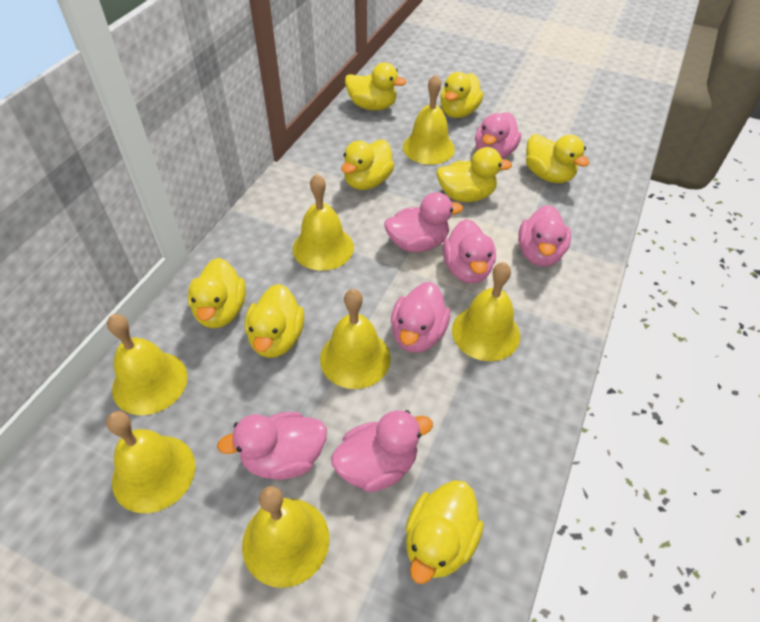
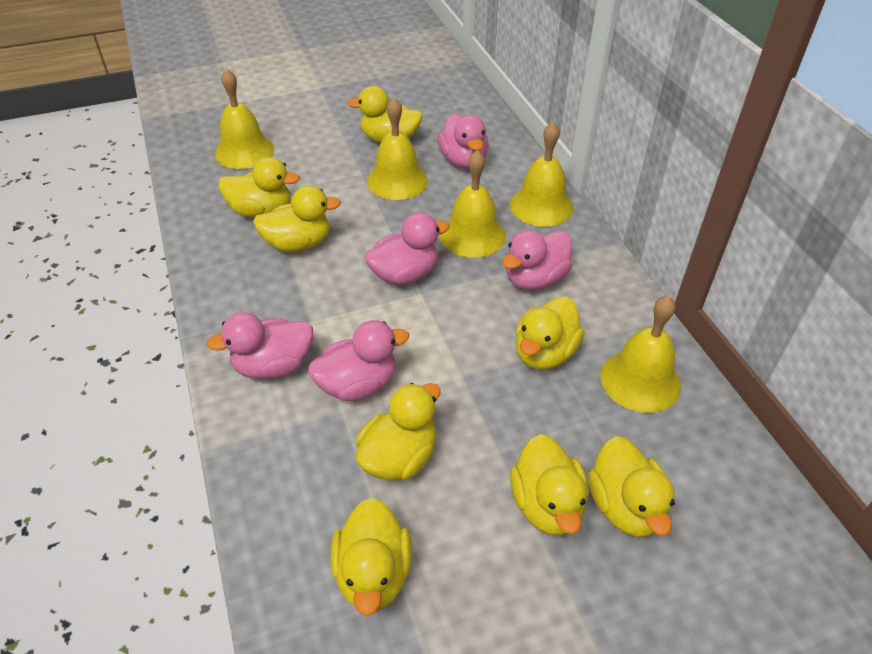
pink duck: [217,412,327,480] [331,410,433,492] [384,192,463,252] [391,282,450,353] [443,219,496,284] [475,112,521,159] [518,205,571,266] = 7 -> [207,312,313,379] [308,320,409,401] [364,212,450,285] [437,113,489,169] [502,230,572,290] = 5
yellow bell: [106,411,195,513] [107,314,188,415] [242,486,329,588] [293,174,354,271] [320,289,391,389] [403,74,455,165] [452,262,520,361] = 7 -> [215,69,274,169] [367,97,428,200] [440,150,506,258] [510,122,573,227] [600,295,681,413] = 5

